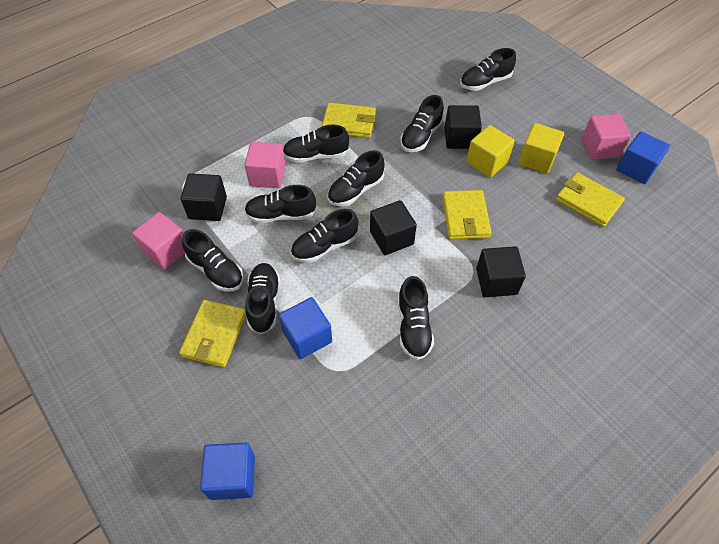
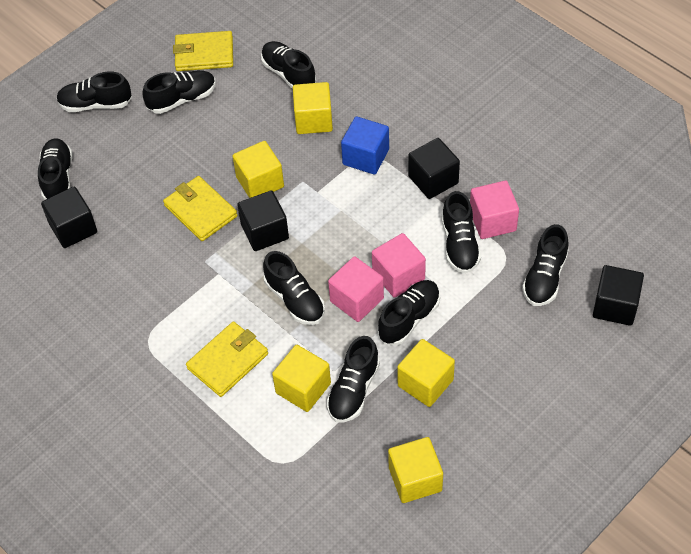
blue cube: [200,443,255,500] [279,297,332,359] [616,131,670,184] = 3 -> [341,116,389,175] = 1
yellow cube: [466,125,515,178] [518,123,564,174] = 2 -> [233,141,284,198] [272,345,331,412] [293,82,333,134] [388,437,443,503] [397,339,455,407] = 5
yellow wallet: [179,300,246,367] [321,102,376,138] [442,190,492,240] [555,172,625,227] = 4 -> [163,176,238,241] [173,31,233,71] [186,322,268,397] = 3

